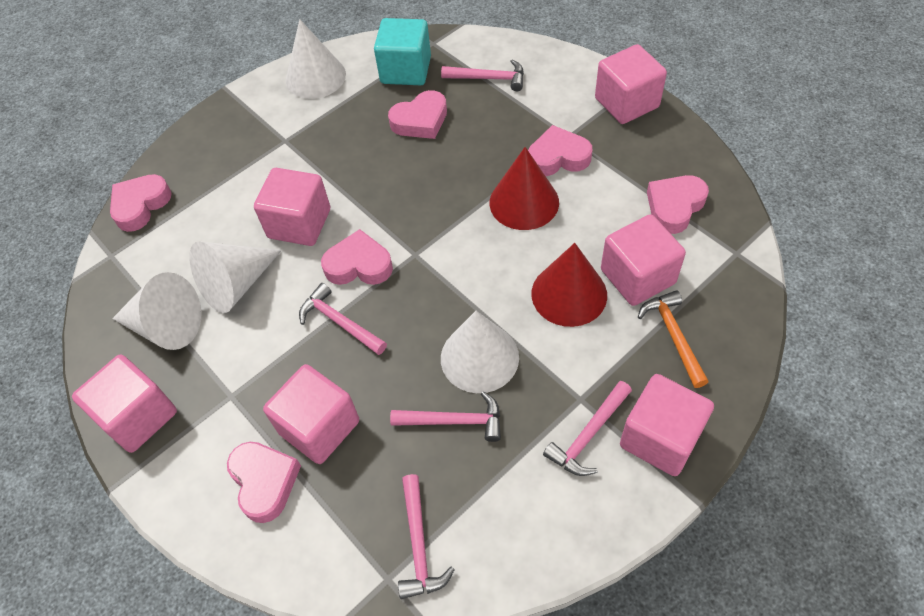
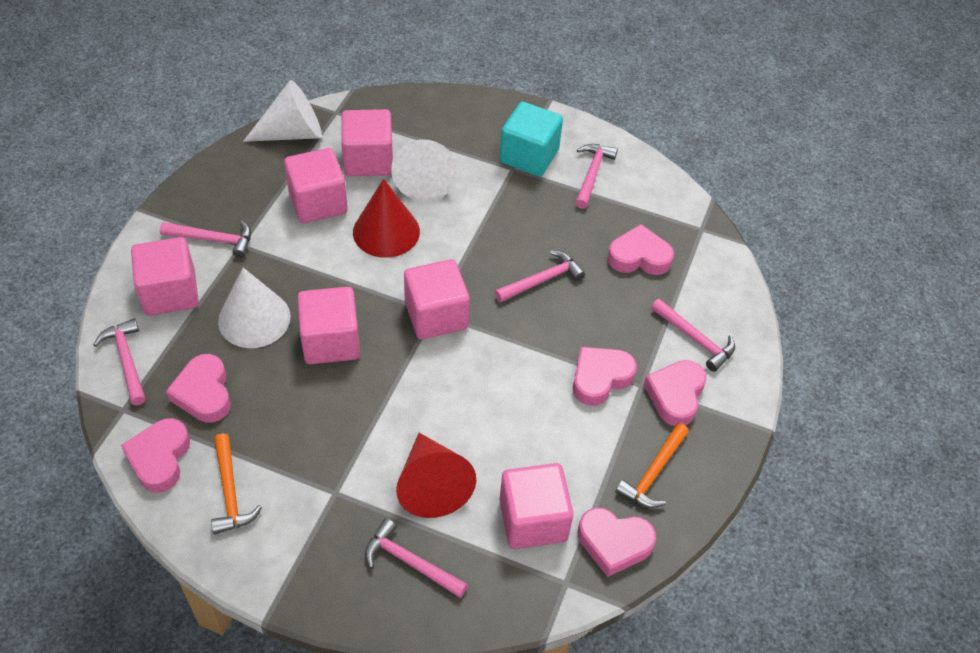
orange hammer: [638,290,708,388] = 1 -> [211,433,262,534] [615,423,689,508] = 2
pink hammer: [299,283,387,355] [390,391,501,442] [398,474,455,599] [441,59,524,91] [543,381,632,476] = 5 -> [93,318,146,405] [160,221,251,258] [365,519,468,598] [495,250,585,302] [575,144,618,209] [651,299,735,372] = 6
white cone: [112,272,201,350] [189,241,282,313] [286,19,346,99] [441,311,519,393] = 4 -> [218,268,291,348] [243,80,322,142] [391,139,457,201] = 3

